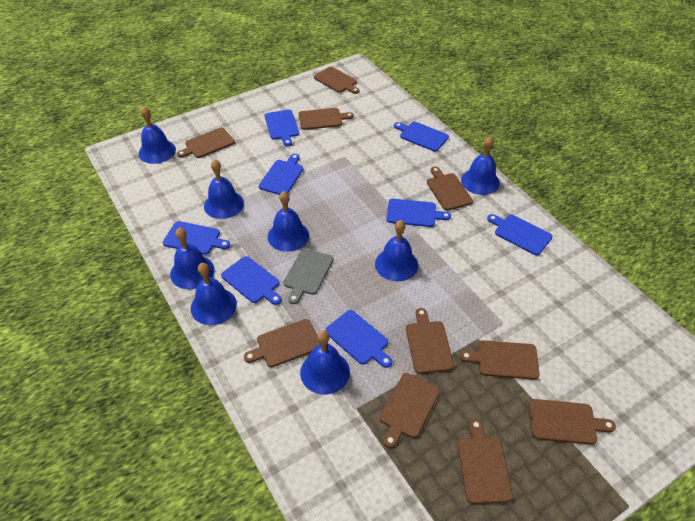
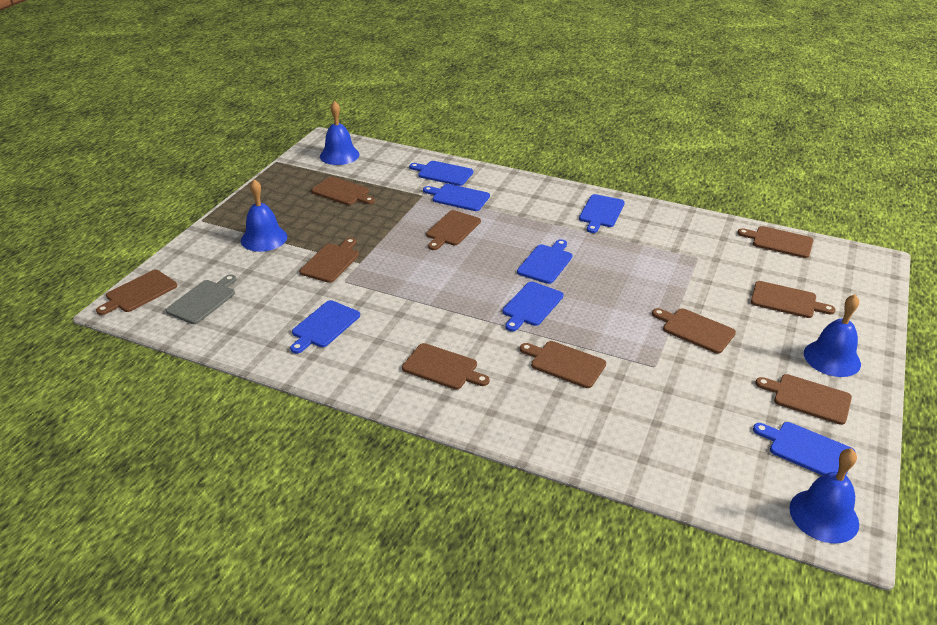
blue bell: [139,107,176,164] [170,228,214,289] [191,263,237,325] [204,159,244,219] [268,191,309,252] [300,330,350,395] [375,220,418,281] [461,137,500,195] = 8 -> [241,179,287,252] [320,101,360,165] [789,448,859,543] [804,294,861,377] = 4
blue cutting board: [163,221,230,255] [221,256,282,305] [259,154,303,195] [265,110,299,146] [325,310,392,368] [386,199,451,227] [394,122,449,151] [487,214,553,255] = 8 -> [290,300,360,354] [409,161,473,186] [423,184,490,211] [502,281,564,331] [517,239,572,284] [579,194,625,233] [753,422,856,475] = 7

